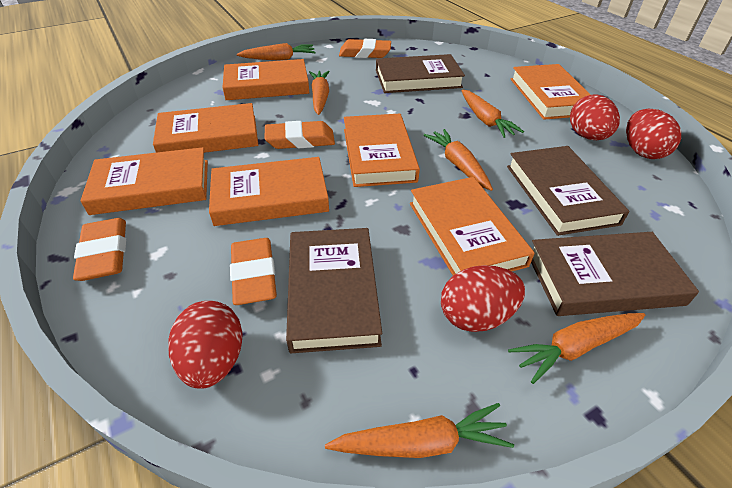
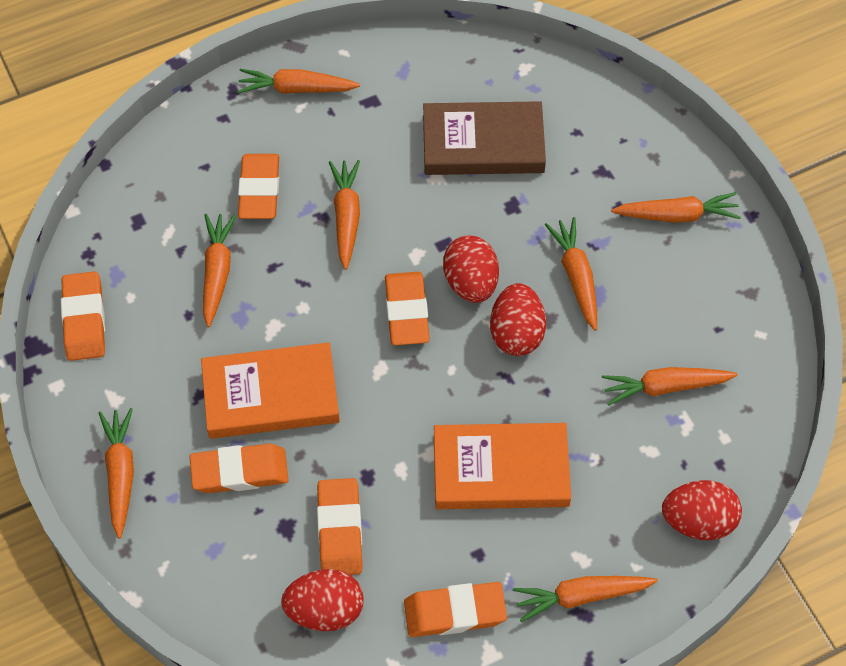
brown book: [286,228,382,353] [376,54,465,93] [507,146,630,236] [531,232,699,316] = 4 -> [423,101,546,175] = 1
orange book: [80,147,208,215] [153,103,258,153] [209,157,329,226] [223,59,309,100] [344,114,420,187] [410,177,535,275] [511,64,591,120] = 7 -> [201,342,340,439] [434,423,571,509] = 2
orange carrot: [237,43,316,60] [309,71,330,115] [325,403,514,458] [424,129,493,191] [461,90,524,138] [508,313,645,384] = 6 -> [99,408,134,538] [203,214,236,327] [237,69,360,94] [329,160,360,270] [513,576,658,622] [545,217,597,331] [601,367,738,406] [611,192,741,223] = 8
orange eraser: [73,218,126,281] [230,238,277,305] [265,121,335,149] [339,39,391,58] = 4 -> [61,271,105,361] [190,444,289,493] [238,154,279,219] [317,478,363,575] [385,272,430,345] [404,582,507,637] = 6

